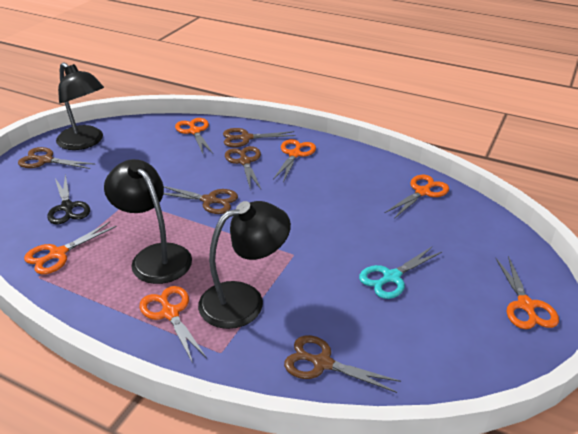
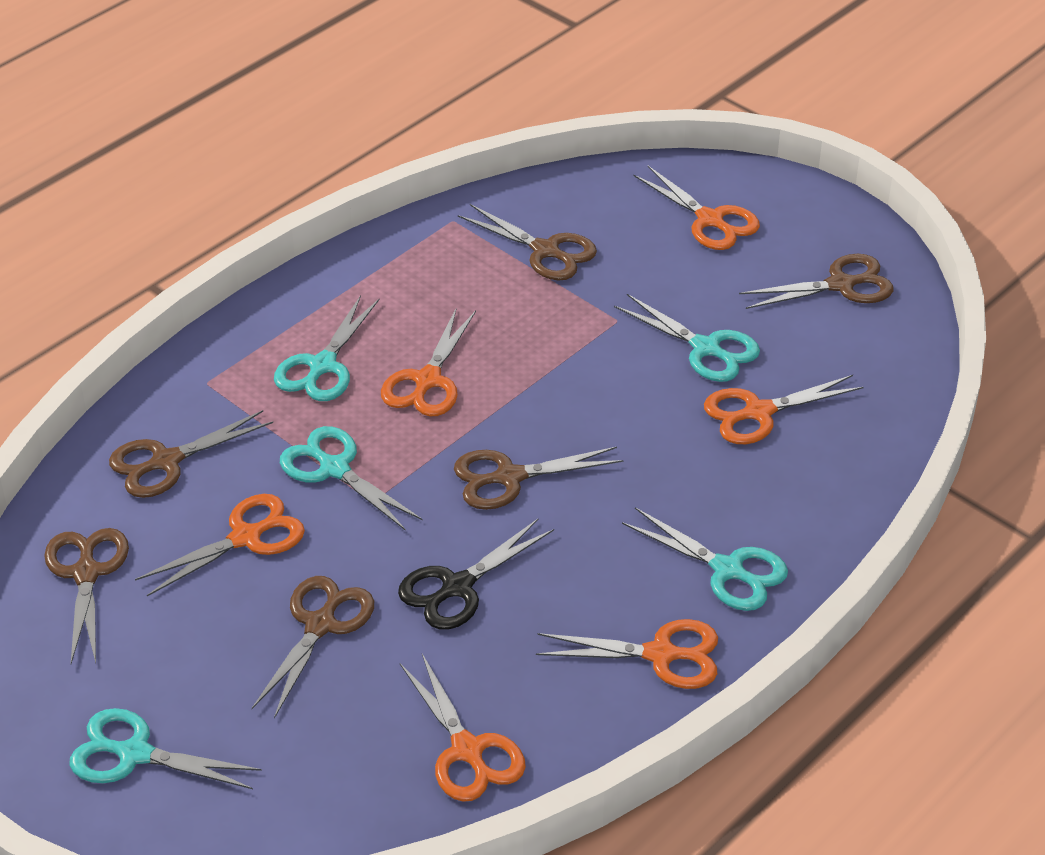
black lamp: [56,62,104,150] [104,159,192,284] [198,201,291,329] = 3 -> none = 0
brown scissors: [18,147,94,169] [163,186,238,214] [223,128,296,147] [225,146,261,191] [284,335,401,393] = 5 -> [44,528,129,664] [109,410,273,498] [252,576,374,718] [454,447,623,510] [458,204,597,281] [739,254,893,309] = 6
turquoise scissors: [359,246,442,299] = 1 -> [69,708,262,789] [274,295,379,401] [280,426,422,531] [614,294,760,382] [622,507,788,611] = 5

